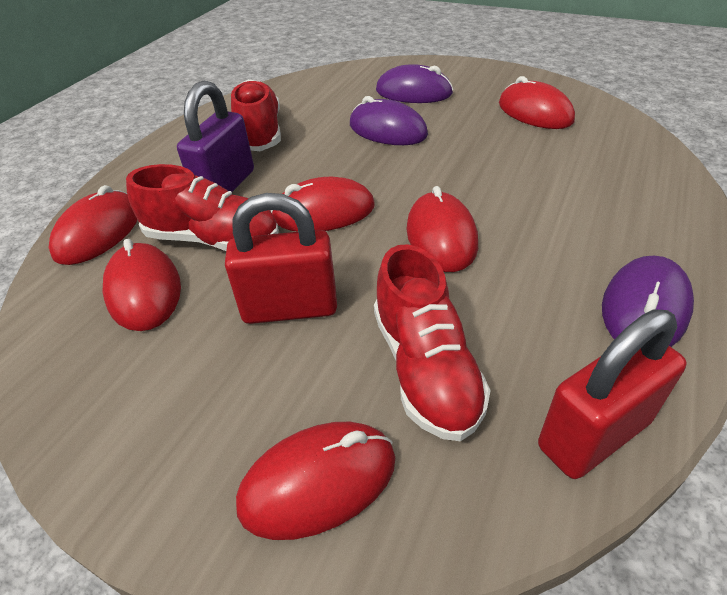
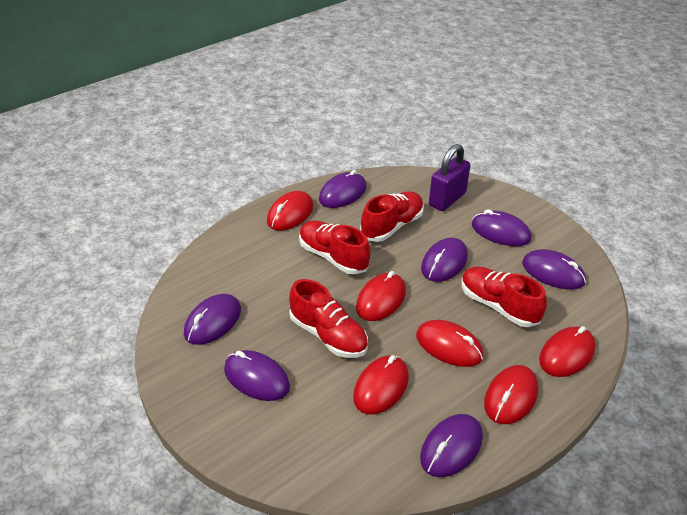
purple mouse: [350,96,428,145] [376,64,453,103] [602,256,694,347] = 3 -> [184,294,241,345] [224,350,290,401] [319,170,367,208] [420,414,483,477] [421,238,468,282] [472,209,531,246] [522,249,586,290] = 7
red padlock: [225,193,337,324] [538,310,687,479] = 2 -> none = 0
red shoe: [126,164,279,251] [231,79,281,151] [374,244,491,441] = 3 -> [289,279,368,358] [299,220,370,274] [360,192,424,242] [461,267,547,327] = 4

